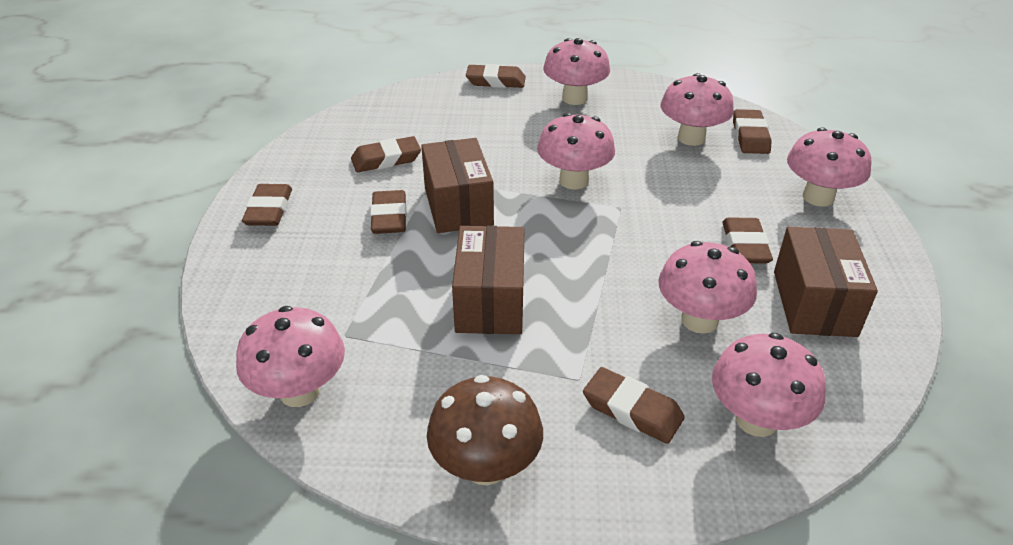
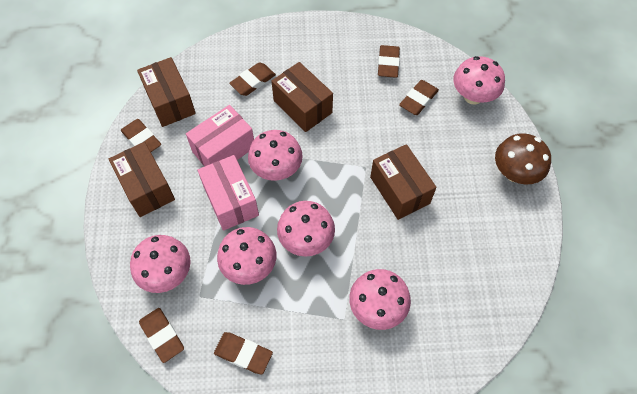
brown box: [421,138,494,233] [452,226,524,334] [774,226,878,337] = 3 -> [109,142,175,217] [137,57,196,127] [271,62,333,132] [370,144,437,220] = 4
brown eraser: [242,184,292,226] [351,136,421,172] [370,190,407,234] [466,64,526,88] [583,367,685,444] [722,217,773,264] [733,109,772,154] = 7 -> [121,119,161,152] [139,308,184,363] [214,332,273,374] [229,62,276,96] [378,45,400,78] [399,80,439,115] = 6
pink box: none = 0 -> [186,105,254,166] [198,155,259,231] = 2
pink mushroom: [236,306,345,407] [537,113,615,190] [543,38,610,105] [658,241,757,334] [661,73,734,146] [712,333,826,437] [787,127,872,207] = 7 -> [130,235,191,293] [217,227,276,285] [248,130,303,181] [277,201,335,257] [349,269,411,330] [453,56,505,105] = 6

